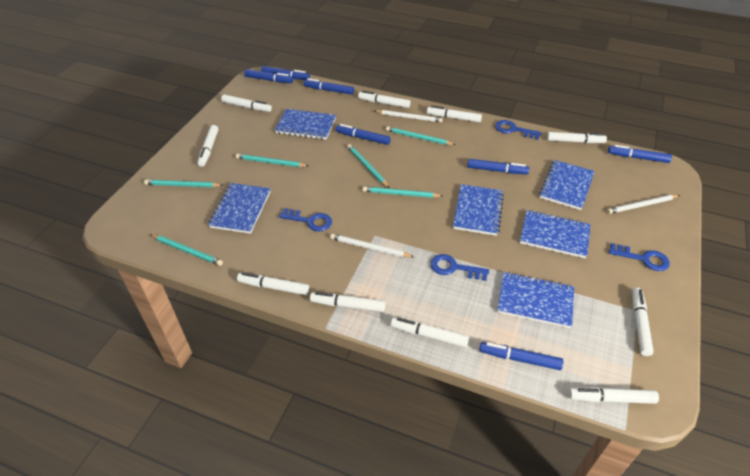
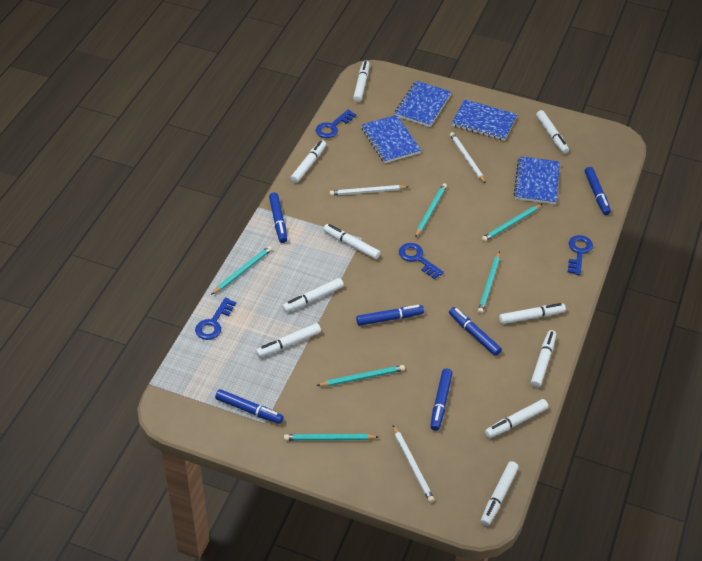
blue marker: [244,69,293,83] [261,66,310,80] [304,78,354,95] [336,124,391,145] [467,159,529,174] [479,342,563,370] [608,145,672,163] = 7 -> [215,389,283,424] [269,192,287,243] [356,305,424,326] [430,368,453,431] [449,307,502,356] [585,167,611,215] = 6
blue notebook: [208,183,271,234] [275,109,336,140] [453,184,504,236] [497,272,574,328] [520,210,591,258] [539,160,595,210] = 6 -> [361,115,421,163] [395,81,451,127] [452,99,517,141] [514,156,560,204] = 4

